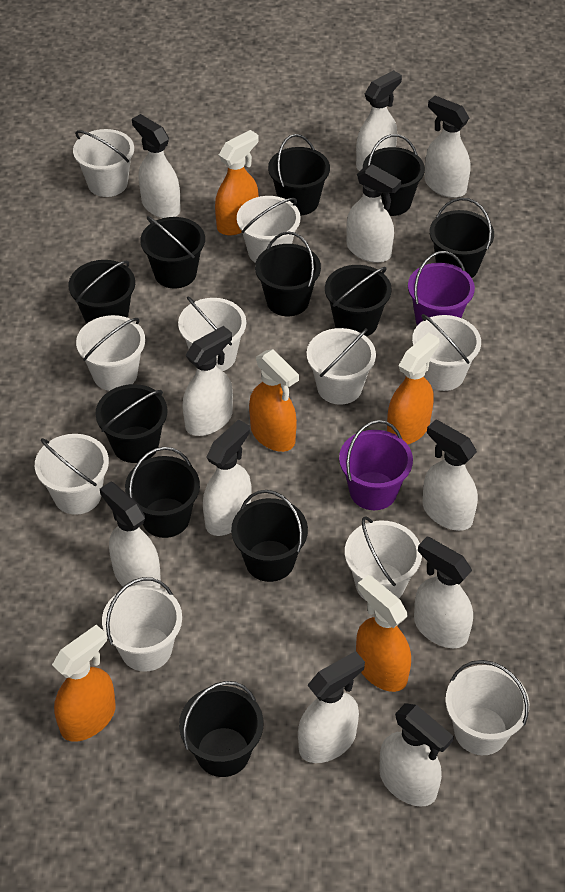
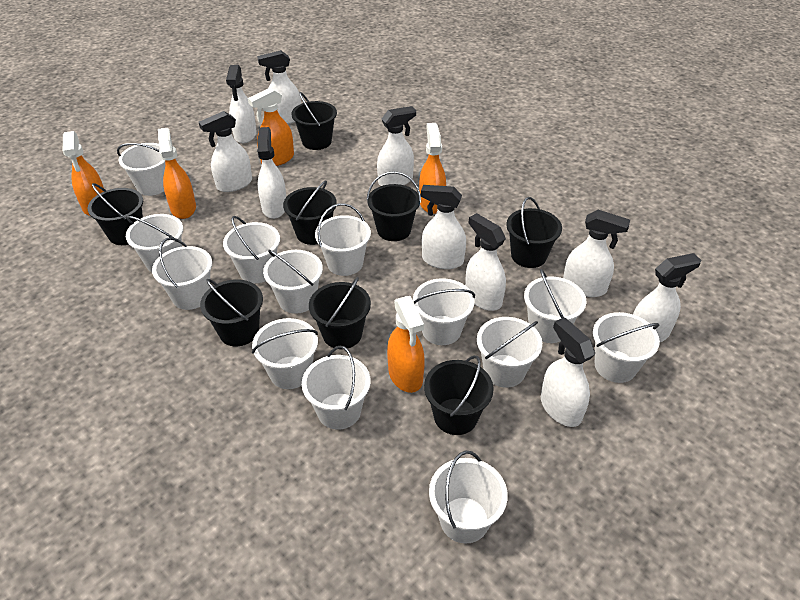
black bucket: [68,260,135,324] [95,384,167,463] [125,447,200,538] [140,216,205,289] [179,681,263,777] [231,490,308,582] [255,231,321,316] [268,134,330,216] [325,265,392,337] [363,134,425,216] [430,198,494,278] = 11 -> [88,183,143,245] [200,279,263,346] [283,181,337,245] [291,92,337,150] [309,277,371,349] [367,171,421,241] [424,355,494,435] [506,197,562,268] = 8
purple bucket: [339,420,413,510] [408,251,475,326] = 2 -> none = 0
white bucket: [35,434,109,515] [73,129,134,197] [76,315,145,391] [102,577,182,672] [178,297,246,371] [237,196,300,263] [307,328,376,405] [345,516,422,600] [412,314,481,391] [445,660,529,755] = 10 -> [117,143,165,196] [126,214,183,272] [152,237,212,310] [223,216,280,283] [252,318,318,389] [263,250,323,314] [302,346,370,430] [315,203,371,276] [413,278,475,345] [429,451,508,544] [477,317,542,388] [524,269,586,343] [593,312,660,383] = 13
white spray bottle: [100,481,161,587] [132,114,181,218] [183,326,233,436] [203,419,251,536] [298,651,365,763] [346,164,402,263] [356,70,402,171] [379,703,454,807] [414,537,473,648] [422,420,478,531] [424,96,470,198] = 11 -> [199,111,252,192] [226,65,257,143] [257,50,301,124] [257,127,286,219] [377,106,416,186] [421,185,466,269] [465,213,506,311] [541,317,595,427] [563,210,630,297] [633,253,701,342] = 10

